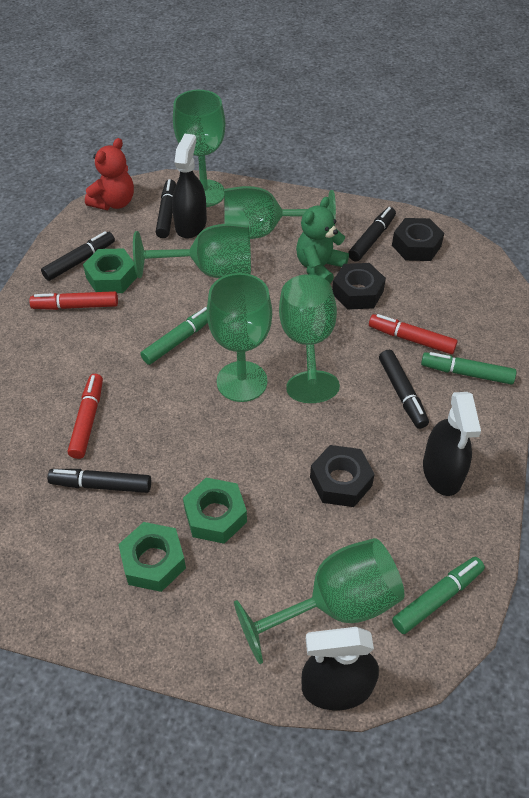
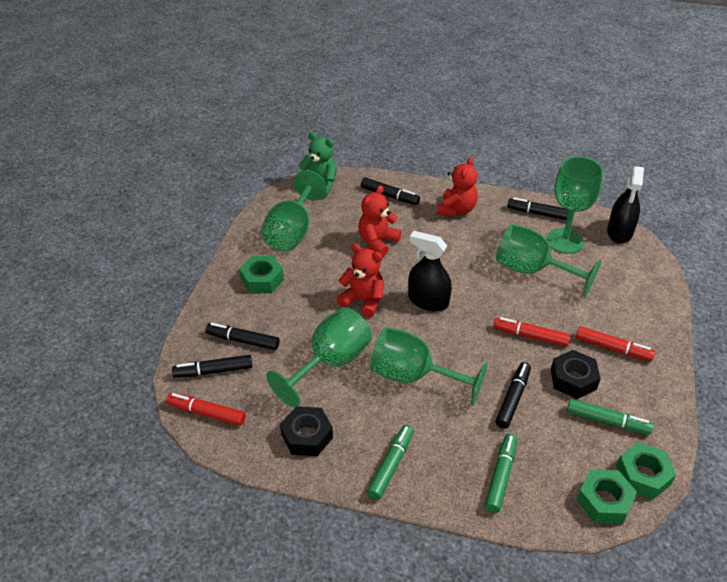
black nut: [310,445,375,507] [332,263,386,310] [392,218,444,261] = 3 -> [280,406,333,456] [551,350,600,399] = 2
black spray bottle: [172,134,207,238] [301,627,379,710] [423,392,481,496] = 3 -> [408,231,452,311] [607,166,644,244] = 2
green goblet: [133,224,251,278] [173,90,226,207] [207,273,272,402] [224,186,336,239] [234,538,404,664] [279,274,340,403] = 6 -> [261,170,327,252] [266,307,372,408] [370,327,488,406] [496,224,601,297] [546,157,603,254] = 5
red teddy bear: [85,138,134,210] = 1 -> [337,244,384,318] [358,185,402,257] [437,157,478,216] = 3

